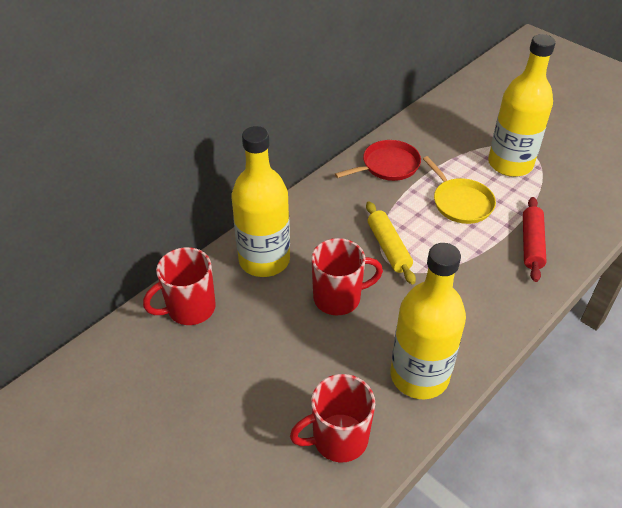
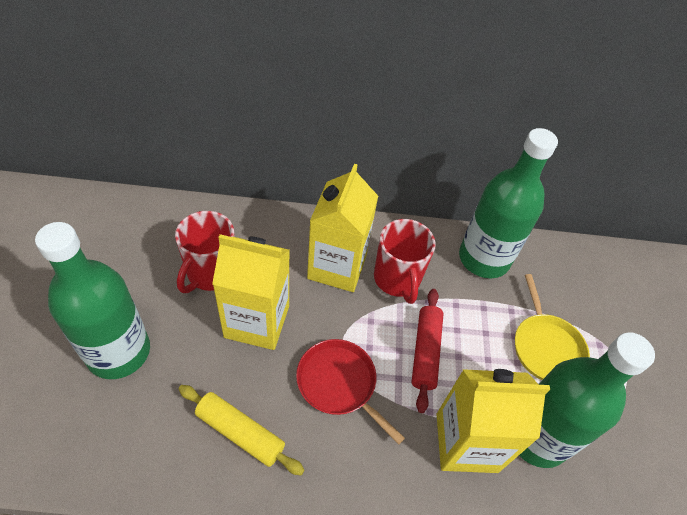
green bottle: none = 0 -> [35,222,150,379] [459,128,558,278] [519,332,655,468] = 3
red mug: [143,247,216,325] [290,374,375,462] [311,238,383,315] = 3 -> [175,211,235,293] [374,219,436,304] = 2
yellow bottle: [232,126,290,277] [391,243,466,399] [488,34,556,177] = 3 -> none = 0
yellow carton: none = 0 -> [212,234,290,350] [307,164,378,292] [437,369,550,473] = 3

